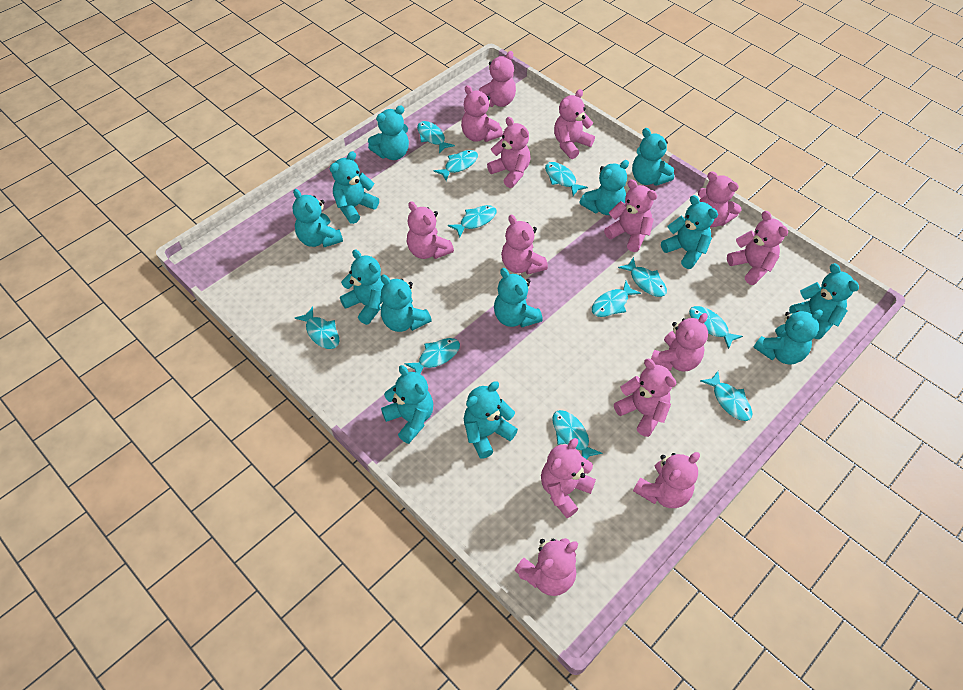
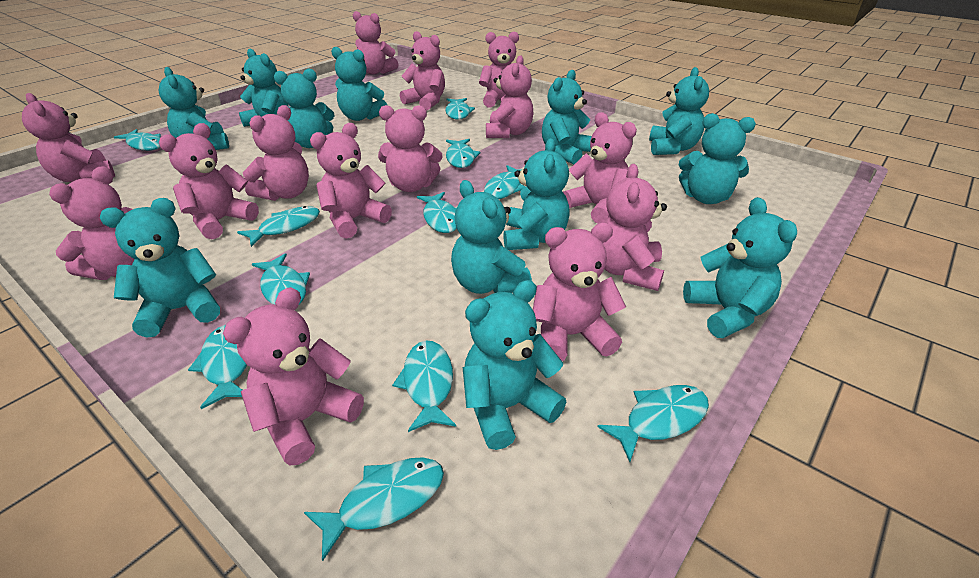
turquoise teddy bear: [292,189,343,247] [330,151,379,224] [340,250,384,325] [368,105,409,160] [381,274,432,332] [381,365,433,444] [464,381,518,459] [494,268,543,327] [579,160,629,215] [632,128,674,186] [661,195,718,269] [753,310,823,365] [789,263,859,339] = 13 -> [100,198,220,338] [158,67,229,150] [239,48,288,127] [274,68,335,148] [331,47,388,121] [451,180,532,294] [462,280,566,450] [503,138,570,250] [542,70,592,164] [649,67,709,155] [679,113,756,204] [683,197,797,338] = 12

